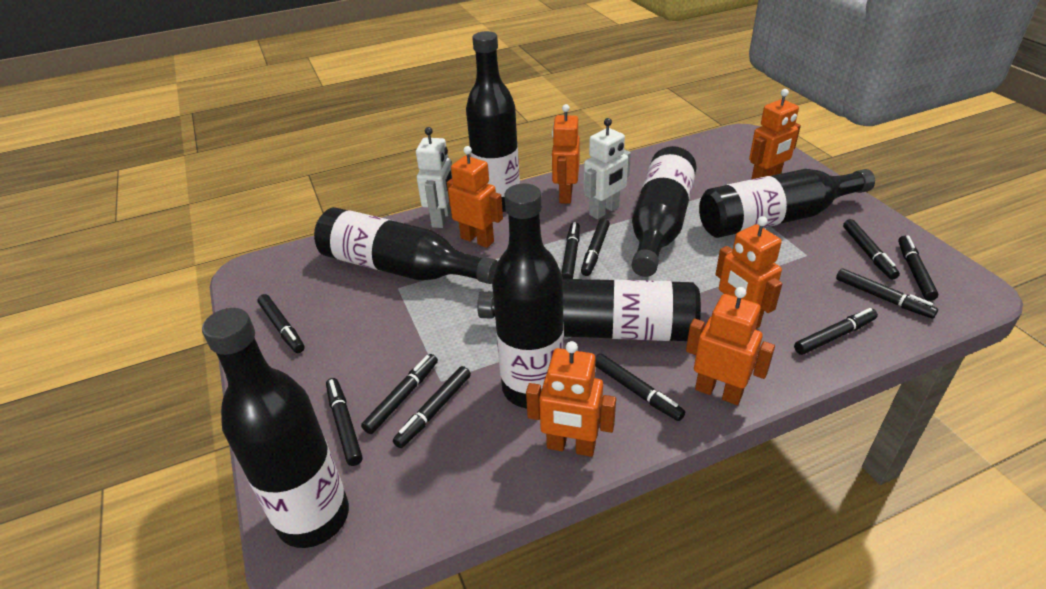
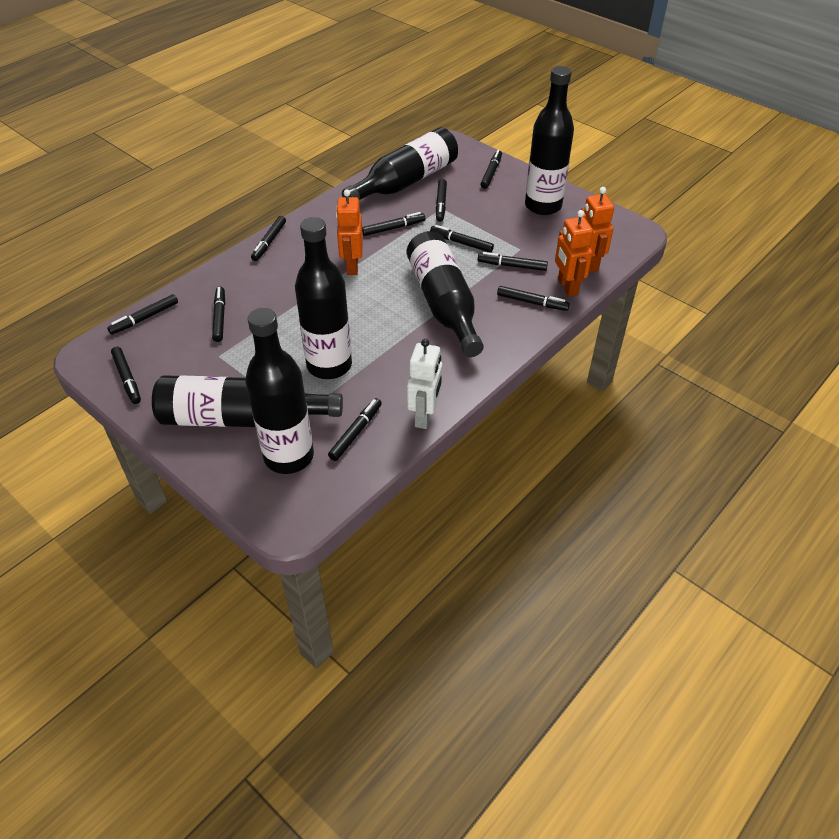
black bottle: [202,308,349,548] [314,207,498,284] [466,31,520,212] [477,279,701,341] [492,183,564,408] [631,146,696,277] [699,169,875,238] = 7 -> [152,375,343,427] [245,308,314,474] [295,217,352,379] [342,127,458,201] [407,231,484,357] [525,66,574,215] = 6
orange robot: [447,146,503,248] [526,341,616,457] [552,104,580,204] [686,287,775,405] [715,216,782,330] [749,89,801,179] = 6 -> [336,189,363,275] [555,210,593,297] [581,187,614,273] = 3
white robot: [416,127,452,228] [584,118,631,219] = 2 -> [407,339,443,429] = 1

